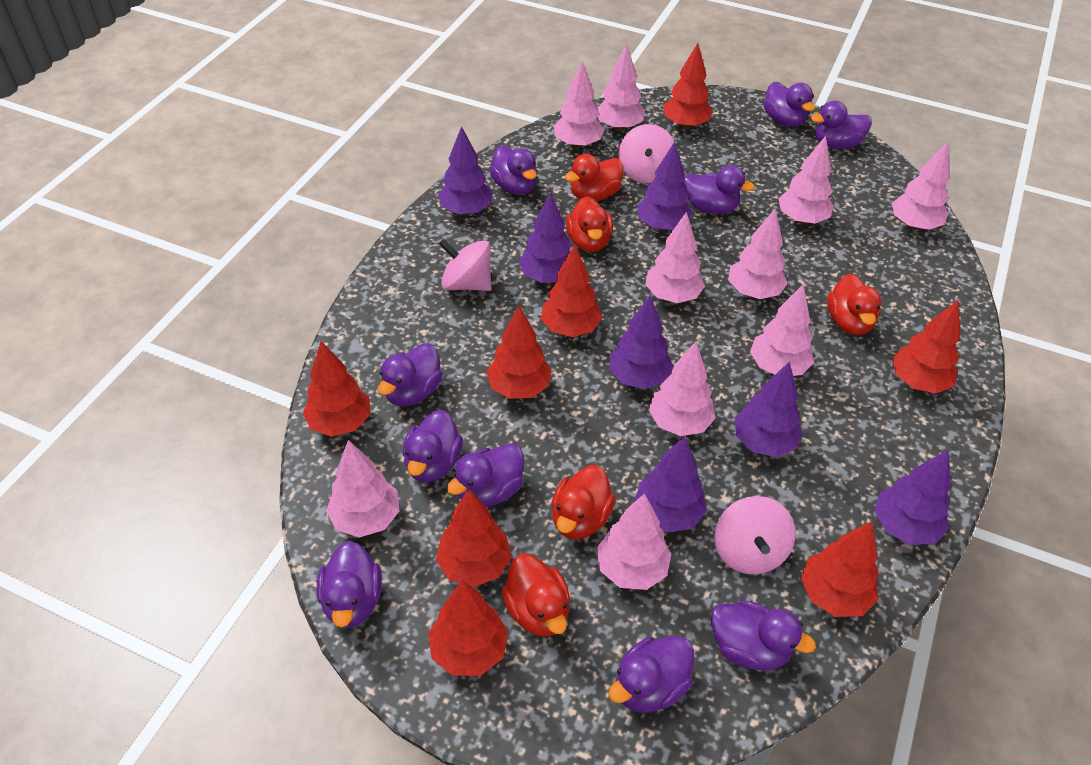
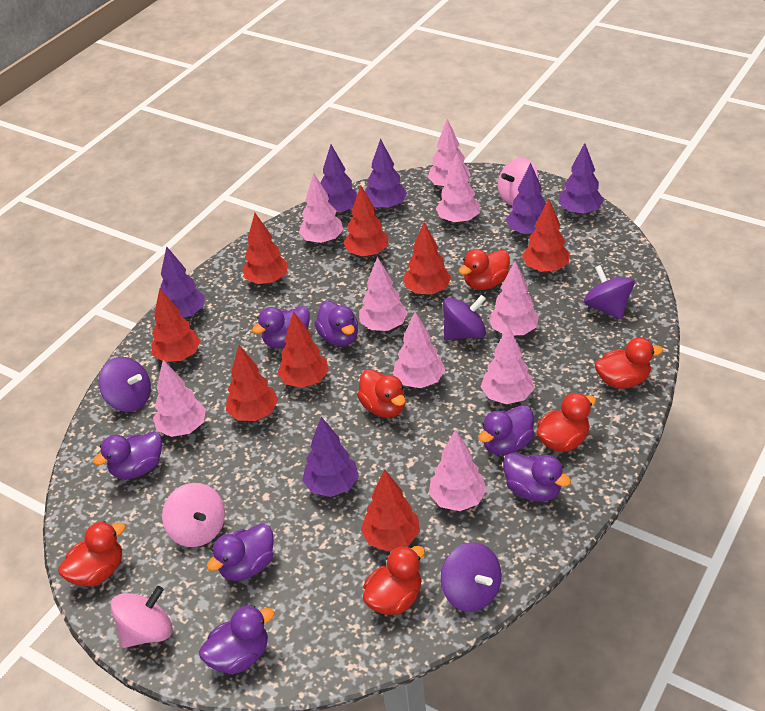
pink tree: [326,440,400,538] [554,61,605,148] [596,493,672,590] [598,44,645,131] [645,212,705,303] [649,342,716,436] [728,208,788,299] [750,284,814,376] [778,136,834,224] [892,142,950,230] = 10 -> [153,360,206,437] [299,173,344,244] [359,257,408,331] [393,312,445,388] [428,119,471,187] [429,429,487,511] [436,153,480,224] [481,326,534,404] [489,261,539,335] = 9
purple duck: [317,541,382,628] [378,343,443,406] [402,410,463,482] [447,443,524,507] [489,145,537,195] [608,636,694,713] [683,165,755,214] [711,600,816,671] [763,82,815,127] [811,101,872,149] = 10 -> [93,431,162,479] [199,605,275,675] [207,524,274,581] [252,306,310,348] [314,301,358,347] [478,405,535,455] [503,453,571,502] = 7
purple spinning top: none = 0 -> [99,357,151,412] [441,542,502,612] [443,295,486,340] [583,265,635,320] = 4
purple tree: [438,126,493,215] [519,193,572,283] [609,295,673,389] [634,436,706,533] [637,142,693,231] [735,361,803,457] [875,450,951,545] = 7 -> [160,246,205,318] [302,417,359,497] [321,145,357,215] [365,139,407,210] [506,163,546,236] [559,143,604,215] = 6
red duck: [501,554,570,637] [552,465,615,540] [565,154,624,201] [566,196,613,252] [827,273,881,335] = 5 -> [58,521,125,587] [357,369,406,418] [363,546,425,615] [459,249,510,290] [536,393,596,452] [595,337,663,389] = 6

